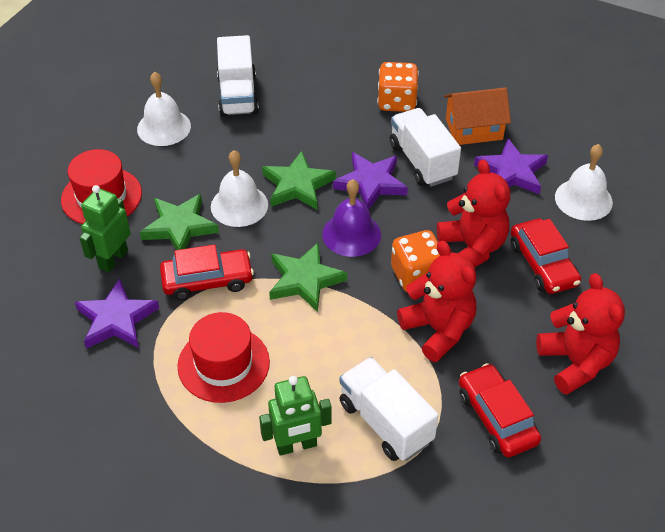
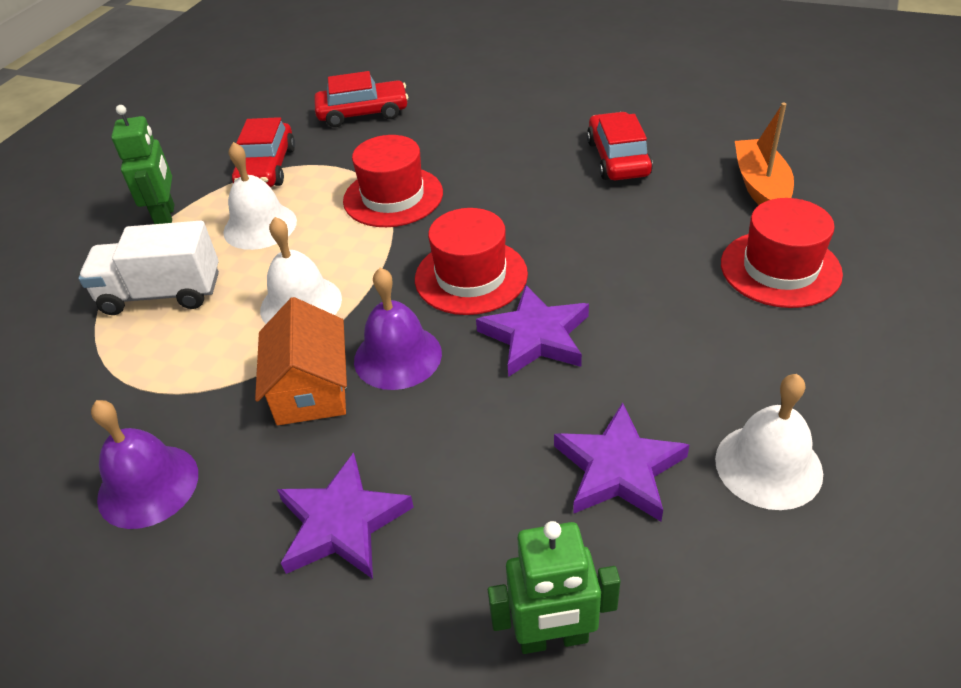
green star: [140,194,219,250] [262,151,336,209] [269,243,347,312] = 3 -> none = 0
orange boat: none = 0 -> [735,103,794,205] = 1
orange dice: [377,62,419,112] [391,230,440,292] = 2 -> none = 0
purple bell: [322,179,381,257] = 1 -> [91,400,198,529] [354,268,442,390] = 2
red hat: [61,149,142,224] [178,312,270,403] = 2 -> [343,135,443,227] [415,208,528,315] [721,198,843,308] = 3
red teddy bear: [397,240,476,362] [437,159,510,267] [536,273,625,395] = 3 -> none = 0
white truck: [217,35,259,117] [339,357,439,461] [390,108,461,187] = 3 -> [78,221,219,315] = 1

